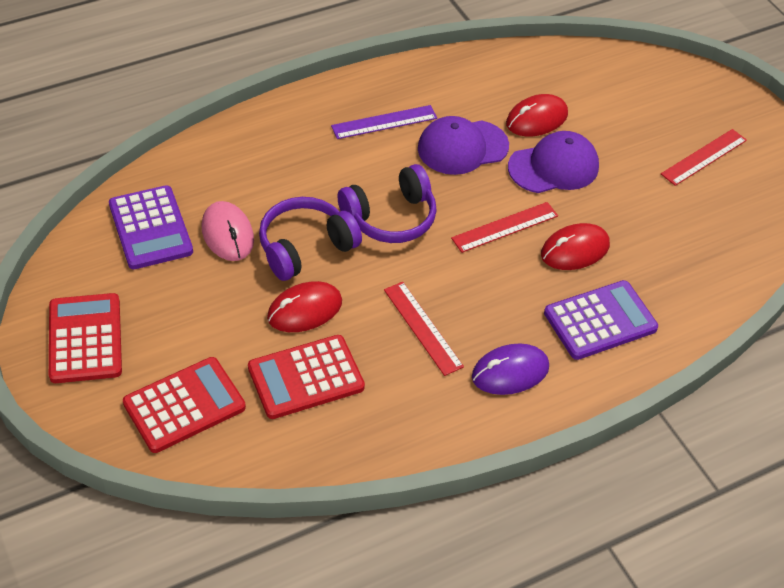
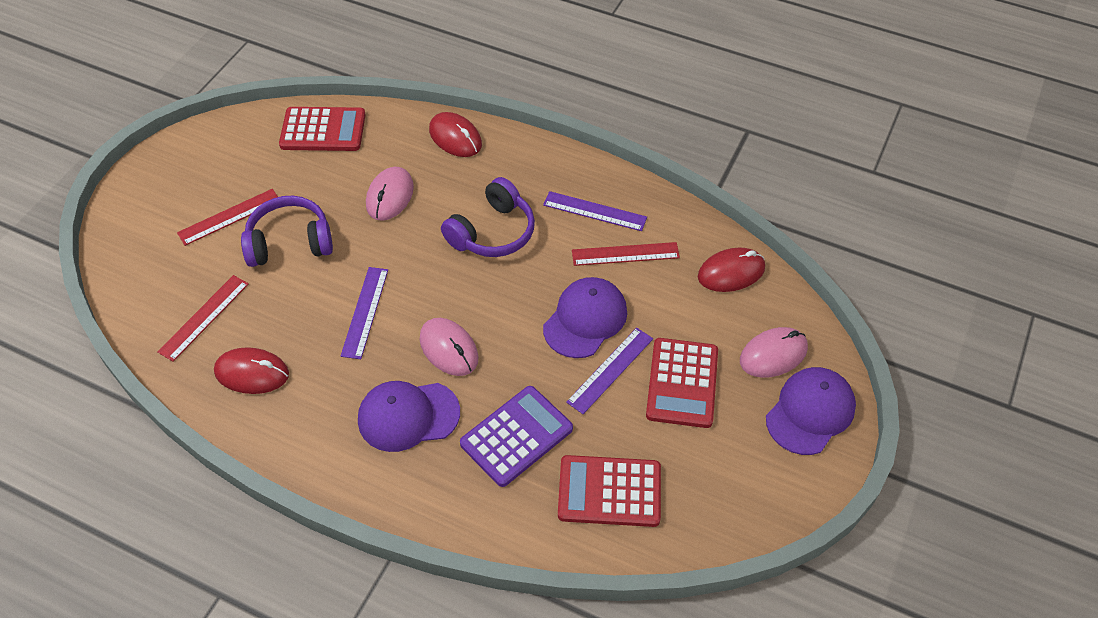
pink mouse: [201,201,254,261] = 1 -> [366,167,414,221] [420,318,479,376] [740,327,808,378] = 3
purple calculator: [109,185,193,269] [544,280,658,360] = 2 -> [460,386,573,487] = 1
purple cap: [418,116,509,175] [508,131,599,193] = 2 -> [358,381,460,452] [543,277,627,358] [766,367,856,455] = 3
purple mouse: [472,344,549,395] = 1 -> none = 0
purple ruler: [331,105,437,139] = 1 -> [341,267,388,359] [543,191,647,231] [566,328,653,414] = 3

